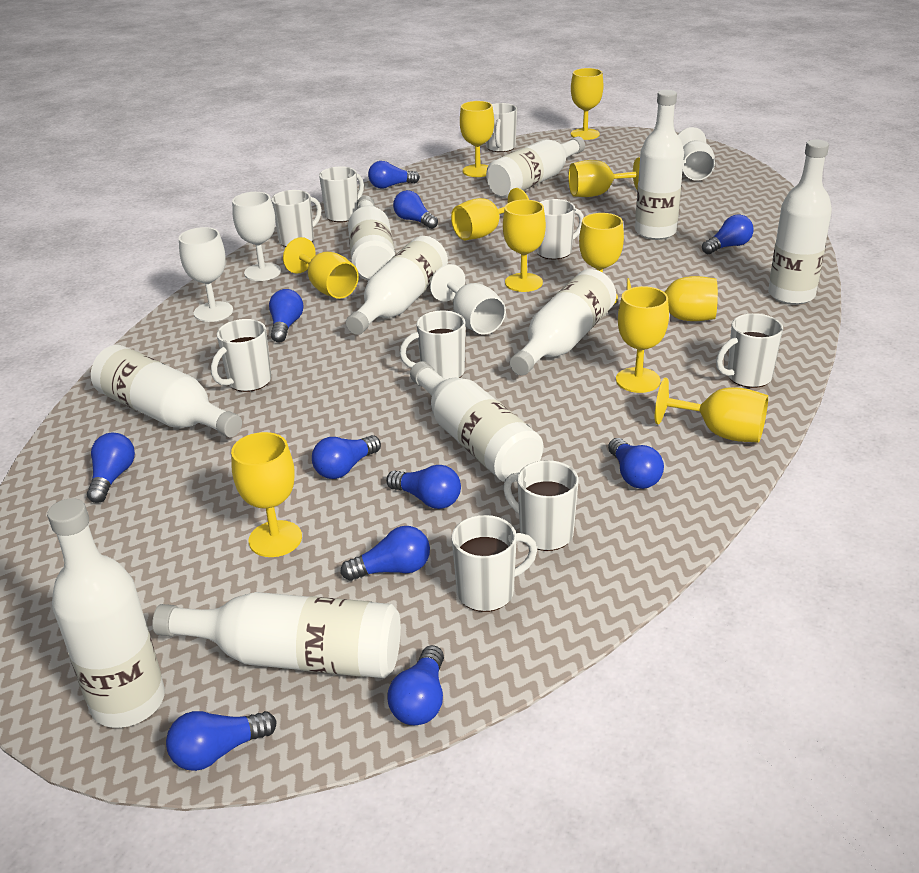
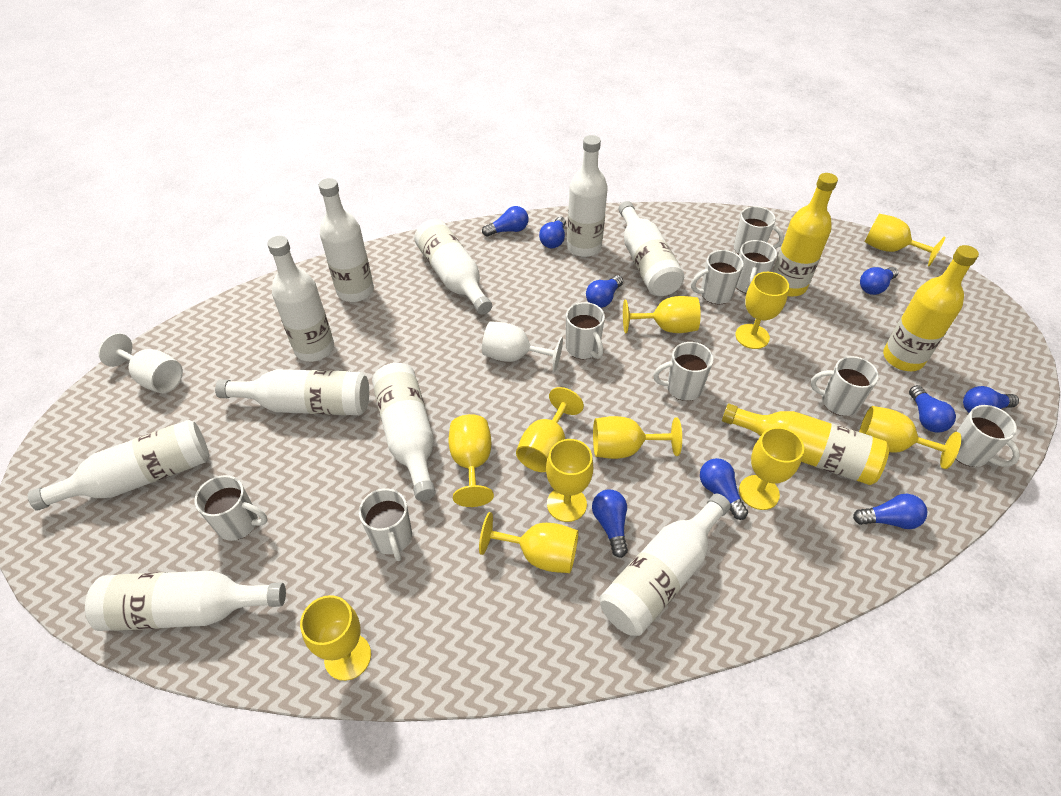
blue light bulb: [87,433,135,503] [166,711,277,771] [269,289,303,343] [312,435,381,479] [340,526,430,581] [368,161,420,189] [386,465,461,509] [387,645,444,725] [393,190,438,229] [608,438,664,489] [702,214,754,254] = 11 -> [482,206,528,237] [539,217,566,248] [586,275,623,308] [592,490,628,558] [700,458,748,520] [853,494,927,529] [860,267,898,295] [909,385,956,433] [963,386,1019,413] = 9
white goblet: [179,227,233,322] [232,192,281,281] [430,264,506,335] [678,127,715,181] = 4 -> [99,333,183,393] [482,321,563,372] = 2
yellow bottle: none = 0 -> [722,404,889,485] [773,173,838,297] [883,245,979,371] = 3

